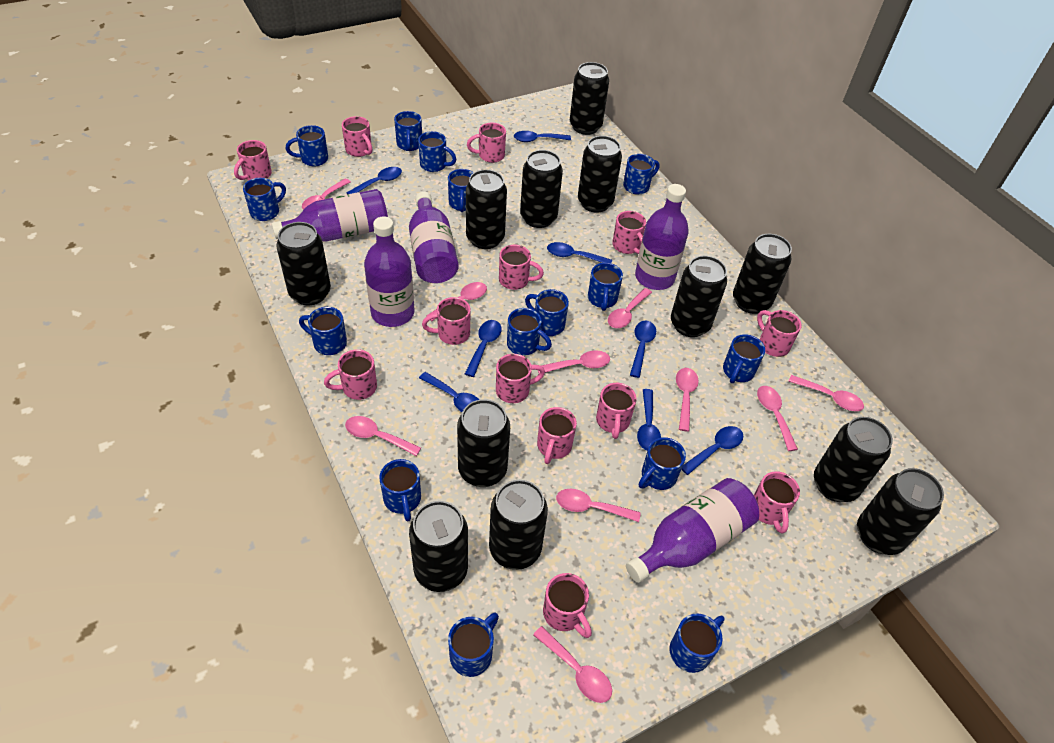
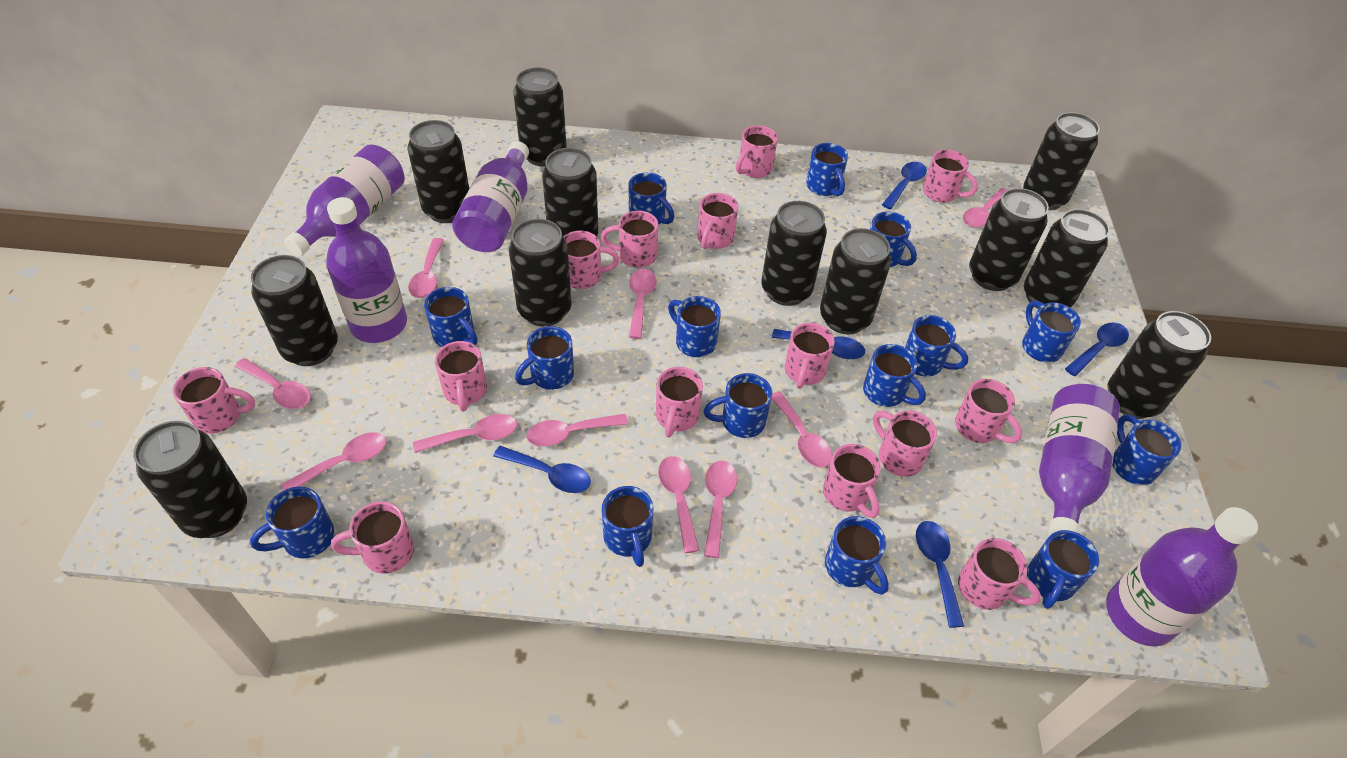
blue spoon: [346,167,402,194] [419,372,479,412] [465,320,502,377] [514,131,571,142] [547,242,612,263] [630,321,656,378] [637,389,661,451] [681,426,743,475] = 8 -> [493,446,591,493] [772,329,865,359] [882,162,927,209] [916,521,964,628] [1065,323,1129,376] = 5
pink mug: [234,140,272,180] [324,349,377,400] [342,116,372,157] [422,297,471,345] [467,123,506,163] [496,354,545,403] [499,245,544,290] [537,407,577,464] [543,573,592,638] [596,383,637,439] [612,211,646,254] [754,471,800,534] [757,310,801,357] = 13 -> [173,367,255,434] [331,501,414,574] [435,341,487,412] [563,231,619,289] [601,211,658,268] [656,367,703,438] [697,193,738,249] [736,125,778,178] [784,323,835,389] [823,444,881,518] [873,410,937,477] [923,150,978,203] [955,379,1022,443] [958,538,1041,610] = 14

